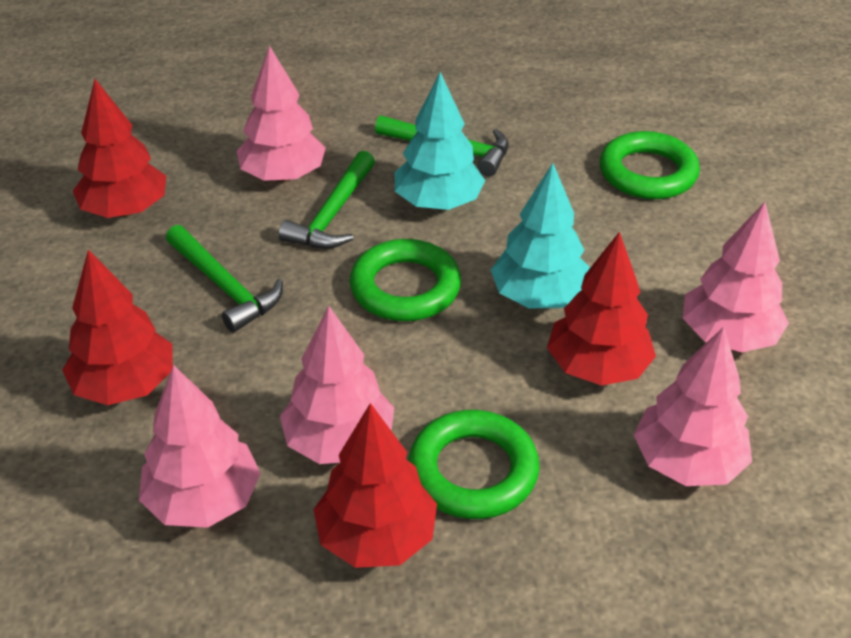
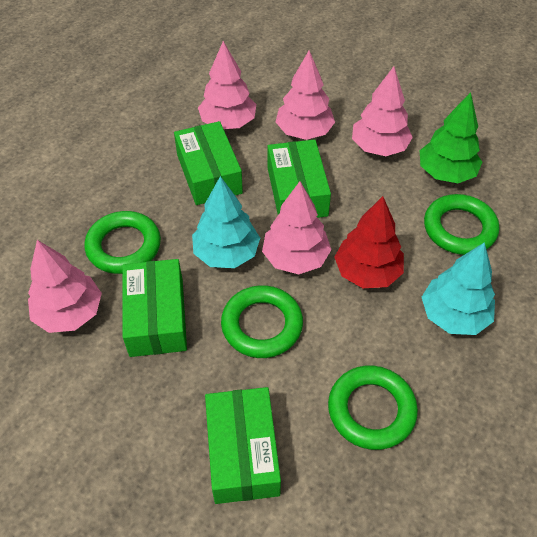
green box: none = 0 -> [122,259,187,357] [174,121,243,205] [205,387,281,504] [268,140,331,218] = 4
green hammer: [166,225,283,333] [279,151,375,249] [375,115,509,177] = 3 -> none = 0
green ring: [350,239,461,321] [409,410,540,519] [600,131,700,199] = 3 -> [84,211,161,274] [221,285,303,358] [328,365,418,450] [424,194,499,255] = 4
green tree: none = 0 -> [420,92,482,183] = 1
red tree: [62,249,173,405] [73,79,166,218] [313,403,437,568] [547,232,656,386] = 4 -> [335,196,404,288] = 1

